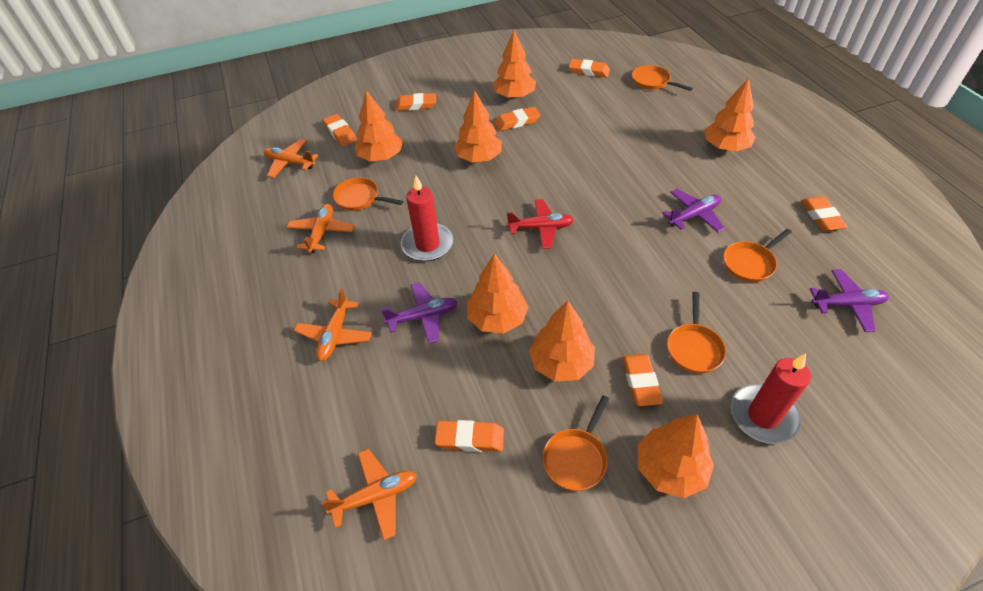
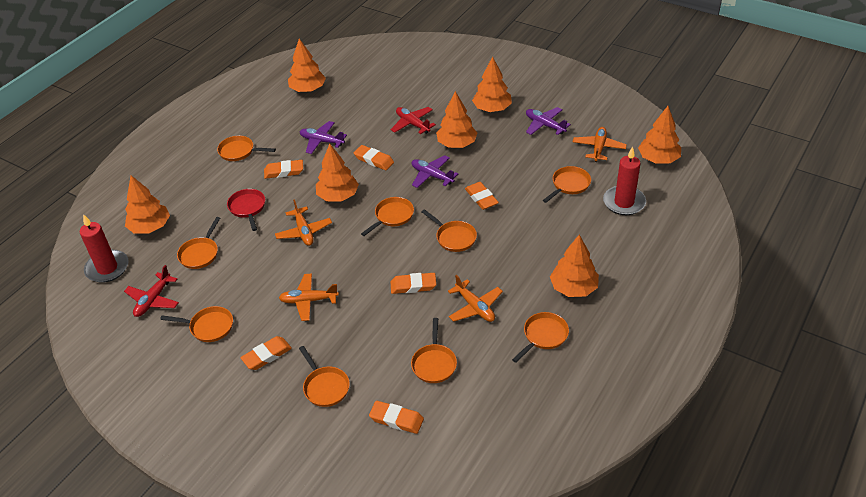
orange eraser: [323,114,357,146] [395,93,436,111] [435,420,504,452] [495,107,540,131] [569,59,610,77] [622,354,663,406] [801,196,848,231] = 7 -> [240,336,292,370] [264,160,303,179] [354,145,394,170] [369,401,424,434] [390,273,436,294] [465,182,499,210] = 6
orange pan: [333,177,403,211] [543,395,609,491] [632,65,693,91] [667,292,726,374] [723,229,792,282] = 5 -> [160,306,233,342] [177,217,220,269] [217,136,276,161] [299,346,350,407] [361,197,414,236] [411,318,457,383] [422,209,477,252] [512,312,569,363] [543,166,591,203] = 9
red pan: none = 0 -> [227,189,265,231] = 1
red plane: [507,199,574,249] = 1 -> [124,265,179,317] [391,107,436,134] = 2

